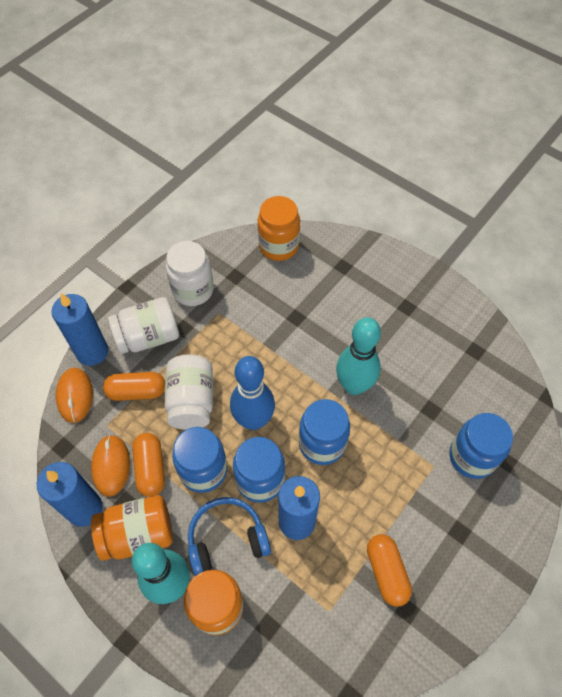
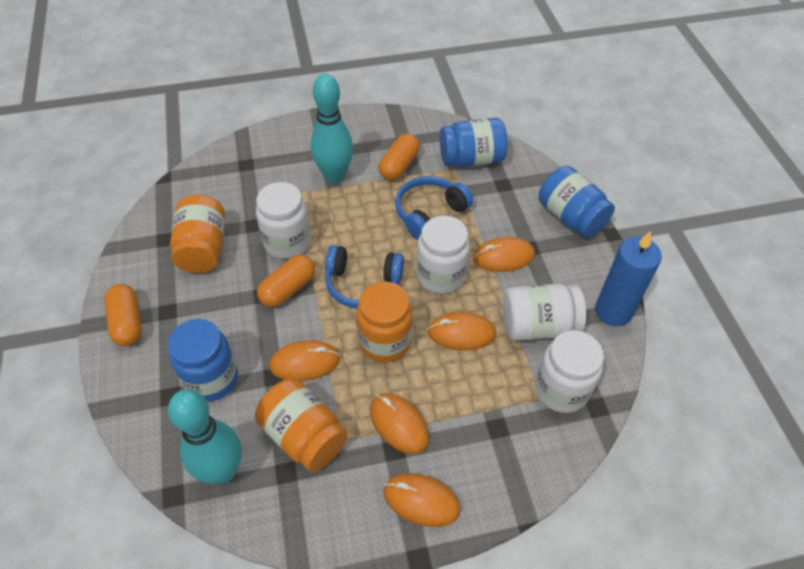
blue bowling pin: [230,356,275,430] = 1 -> none = 0
blue candle: [37,462,103,527] [51,293,108,366] [278,476,320,540] = 3 -> [595,231,662,326] = 1
blue headphones: [188,497,271,576] = 1 -> [325,245,404,309] [395,176,473,240] = 2
blue jar: [172,427,227,493] [233,437,285,503] [299,399,350,465] [449,413,513,479] = 4 -> [168,319,238,402] [440,118,508,167] [539,166,615,238] = 3
orange mouse: [56,368,93,423] [91,435,130,497] = 2 -> [269,340,340,381] [370,393,429,454] [384,473,460,527] [427,312,496,351] [473,237,535,272] = 5
white jar: [108,297,179,354] [165,354,213,430] [166,241,214,306] = 3 -> [256,182,311,259] [416,216,470,294] [503,284,586,341] [535,330,604,413] = 4

